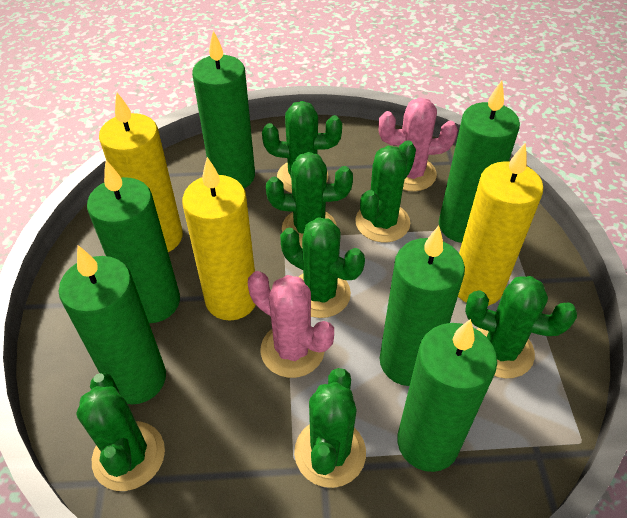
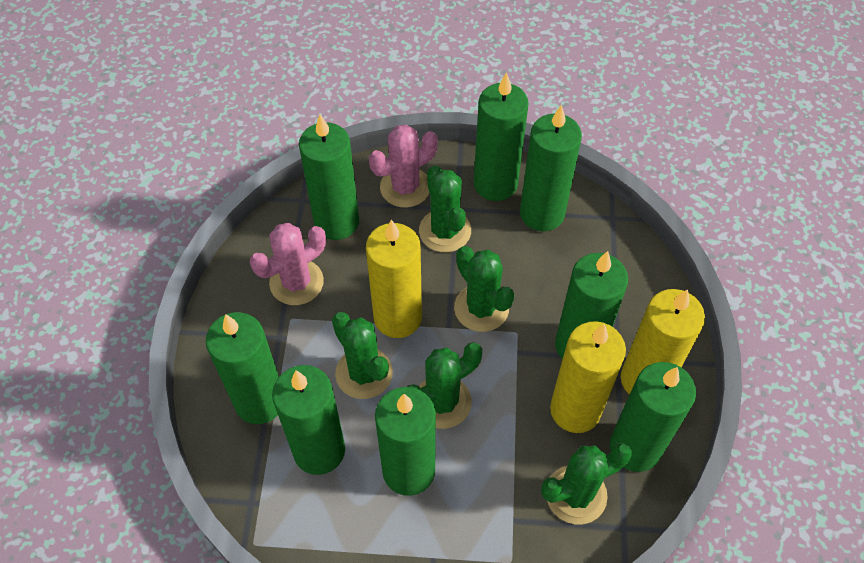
green cactus: [76,373,165,491] [262,101,342,193] [266,152,353,248] [280,217,365,318] [294,368,366,488] [355,140,416,243] [465,276,577,378] = 7 -> [332,312,393,399] [407,342,482,429] [419,166,471,253] [454,246,515,332] [541,443,632,525] = 5
green candle: [58,245,166,404] [87,160,180,323] [192,31,255,188] [380,226,465,386] [397,319,497,472] [439,80,520,243] = 6 -> [206,312,279,424] [272,365,345,475] [299,115,359,240] [375,387,436,496] [474,72,529,201] [520,105,582,232] [555,251,628,359] [610,362,696,472] = 8

